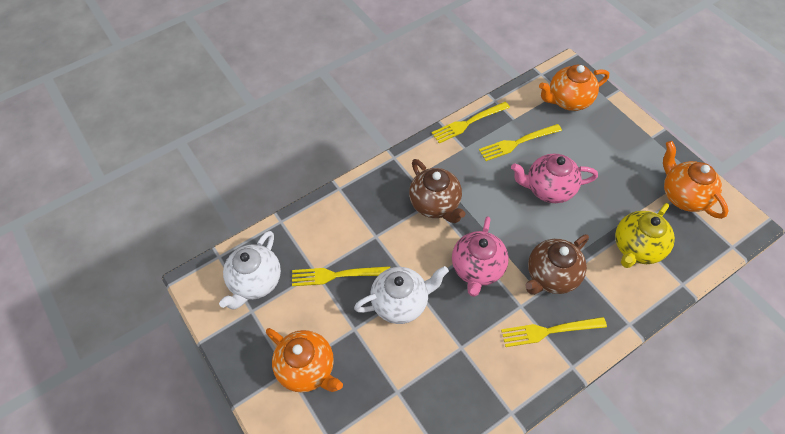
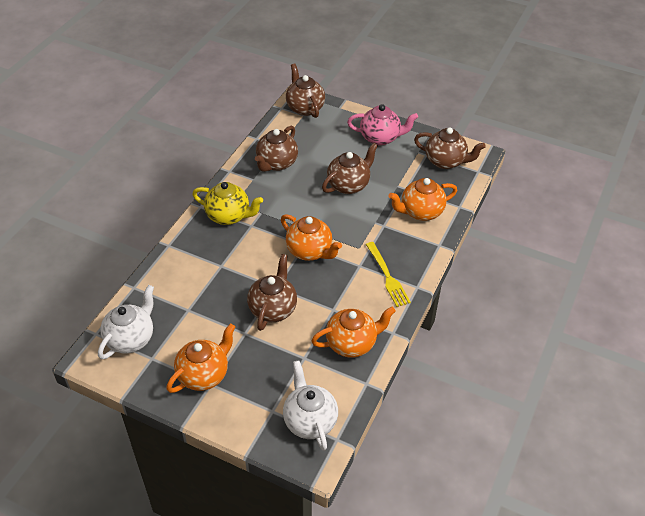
brown teapot: [409,159,465,223] [525,234,589,295] = 2 -> [247,254,297,331] [255,126,298,172] [286,63,325,118] [322,143,378,194] [414,127,486,169] = 5
orange teapot: [266,328,343,392] [539,65,609,111] [663,141,728,219] = 3 -> [166,323,235,393] [281,214,342,261] [312,307,396,358] [388,178,457,221] = 4
pink teapot: [452,216,509,297] [511,153,598,203] = 2 -> [347,104,418,146] = 1
yellow fork: [292,266,390,286] [431,102,510,143] [479,124,562,161] [501,317,607,347] = 4 -> [366,242,411,307] = 1

